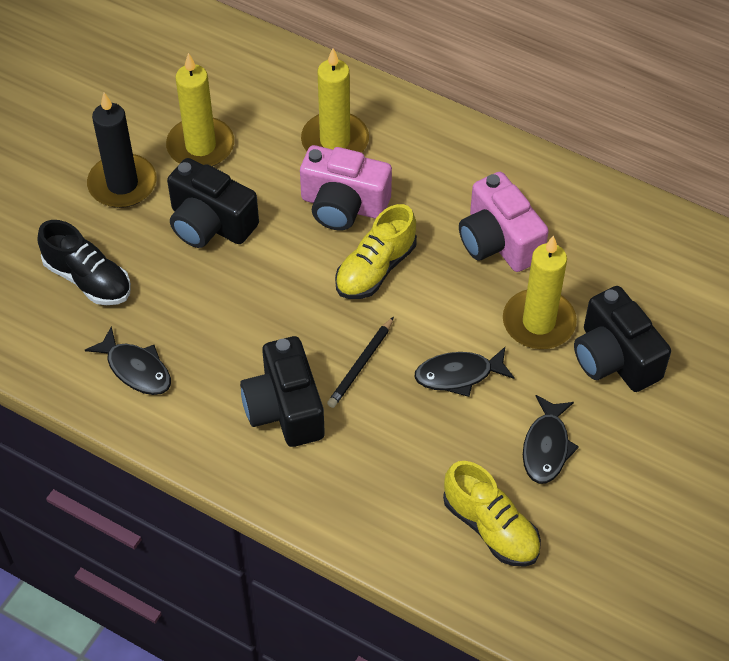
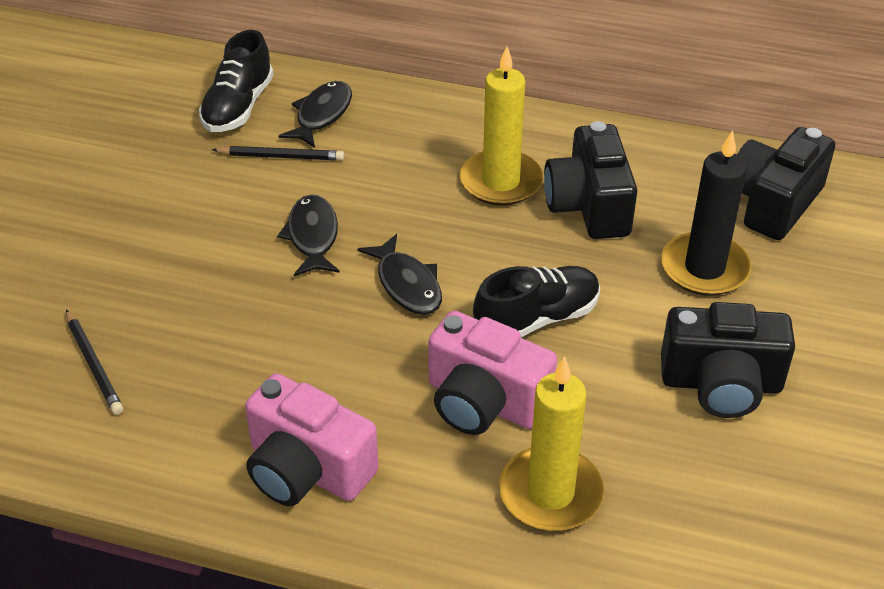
black pencil: [327,317,394,408] = 1 -> [66,309,123,415] [212,146,344,161] = 2
black shoe: [37,220,131,305] = 1 -> [199,30,274,132] [473,266,600,337] = 2
yellow candle: [166,53,234,167] [301,48,369,153] [503,235,577,349] = 3 -> [460,46,543,206] [499,356,604,531] = 2
yellow shoe: [335,204,417,299] [443,461,541,567] = 2 -> none = 0

